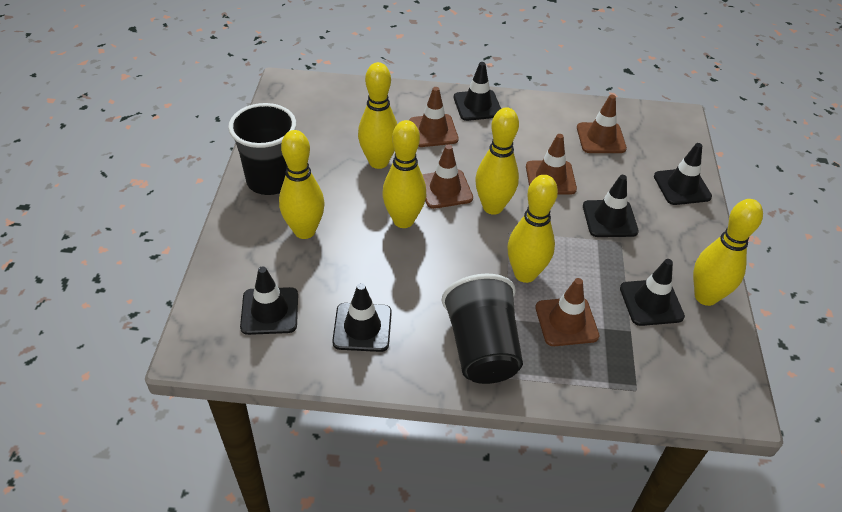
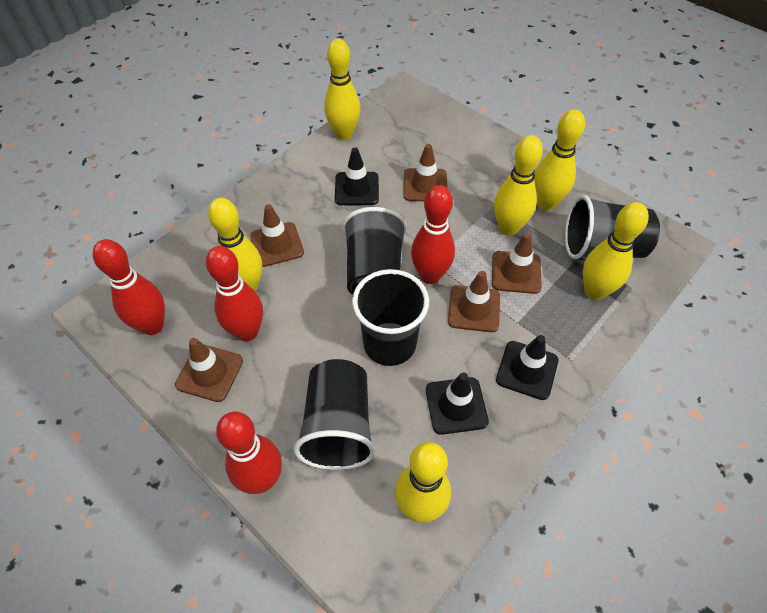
black cup: [228,103,296,195] [442,274,523,384] = 2 -> [293,359,376,470] [343,207,407,295] [352,269,429,366] [565,195,660,259] = 4
black traffic cone: [240,266,298,335] [332,283,392,352] [454,62,501,121] [583,175,639,237] [620,259,685,326] [654,143,712,205] = 6 -> [335,147,379,205] [426,373,489,435] [496,335,558,400] = 3
red bowling pin: none = 0 -> [93,239,165,335] [206,246,263,341] [216,412,282,494] [411,185,455,284] = 4

